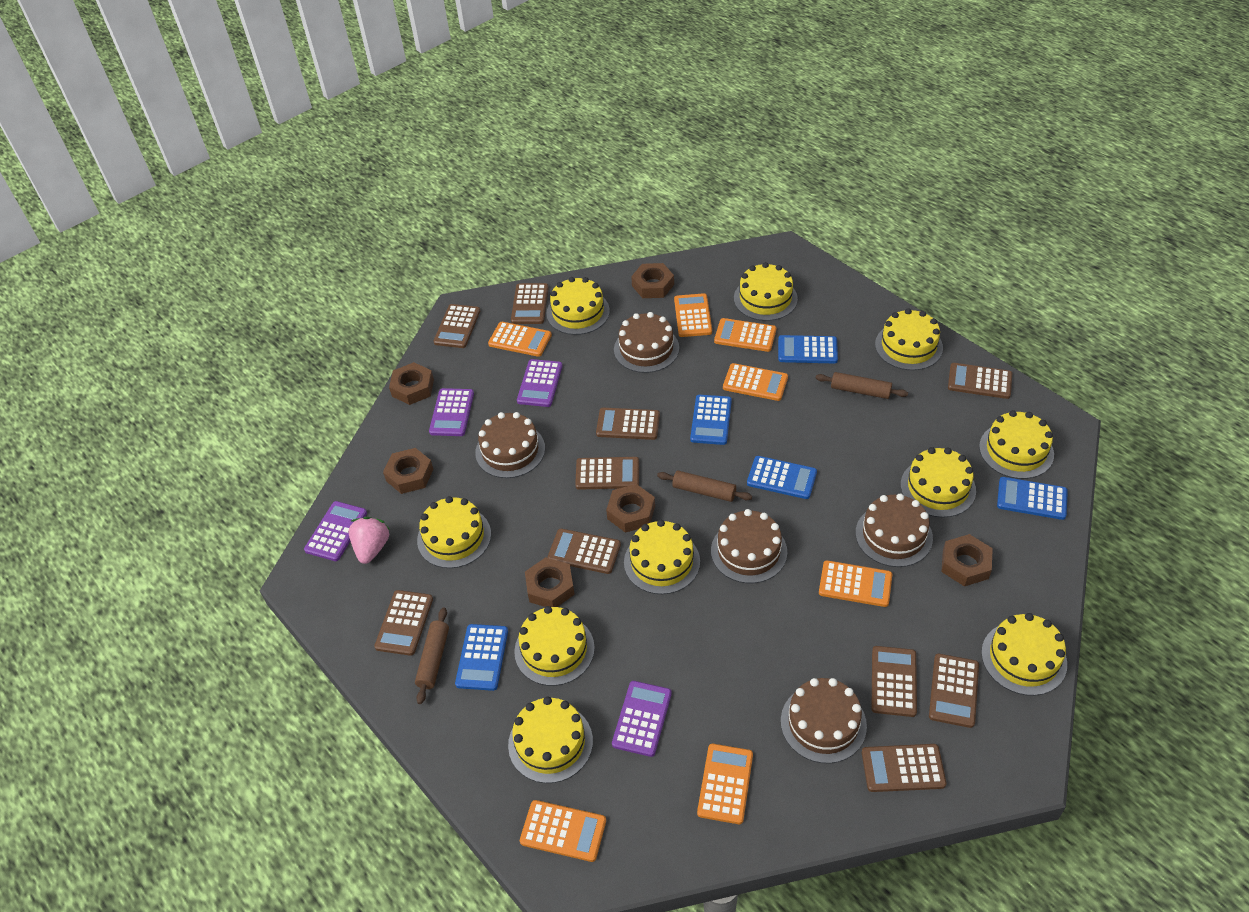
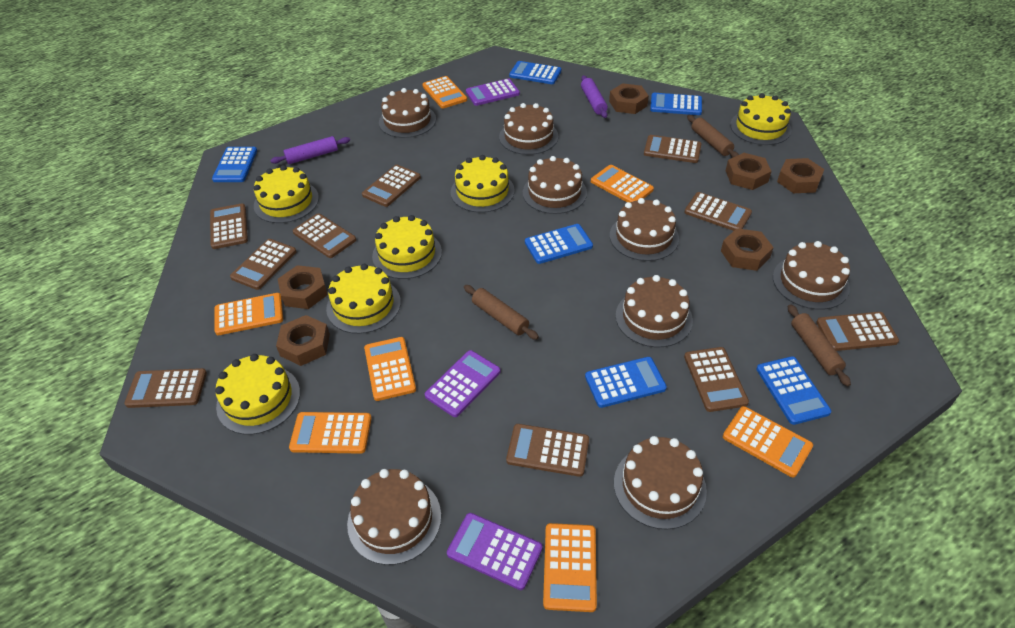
blue calculator: [455,624,508,691] [690,395,732,445] [747,456,817,499] [778,335,838,363] [997,477,1068,520] = 5 -> [212,147,257,182] [509,61,561,84] [525,224,593,264] [585,357,667,408] [650,93,702,115] [756,356,831,425] = 6
brown cake: [475,412,545,478] [614,312,679,373] [711,509,787,583] [781,678,867,763] [856,494,933,567] = 5 -> [347,469,441,565] [379,88,436,138] [499,103,558,155] [523,156,587,214] [610,198,679,261] [614,436,707,529] [616,275,693,347] [773,241,850,310] = 8
pink strawberry: [348,517,389,564] = 1 -> none = 0
purple calculator: [304,501,367,561] [429,388,474,436] [517,359,562,407] [612,681,672,757] = 4 -> [425,350,500,417] [447,513,543,590] [466,78,520,106] = 3
purple rolling pin: none = 0 -> [270,136,350,164] [581,75,608,118] = 2
yellow cake: [417,496,491,568] [508,697,593,783] [514,606,595,686] [546,277,610,335] [624,520,700,594] [734,262,798,321] [875,308,943,370] [901,447,976,518] [979,410,1054,479] [981,613,1067,696] = 10 -> [215,354,300,435] [254,165,319,223] [326,264,401,334] [372,215,442,279] [451,155,515,213] [730,93,792,145] = 6

